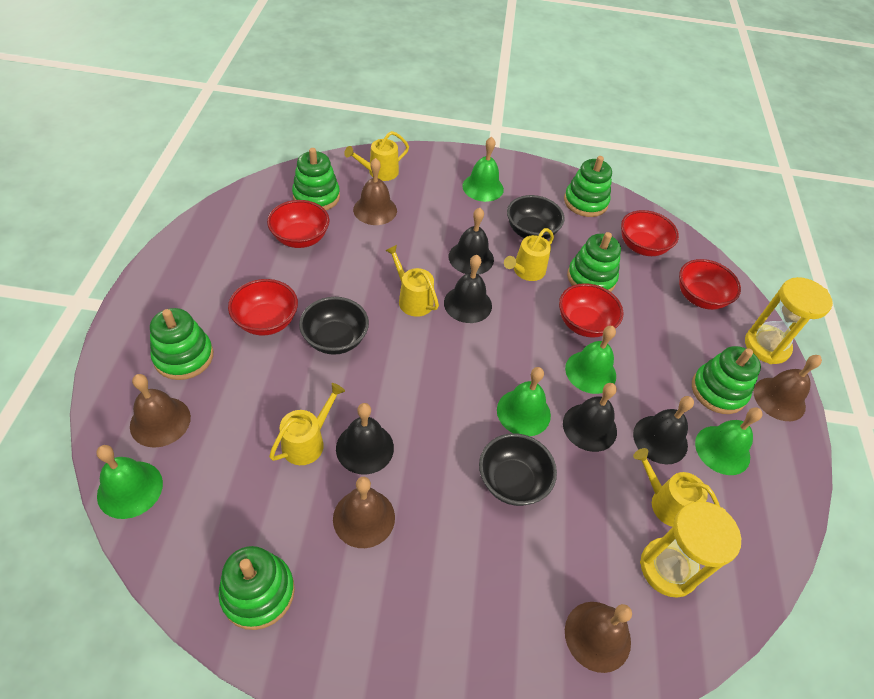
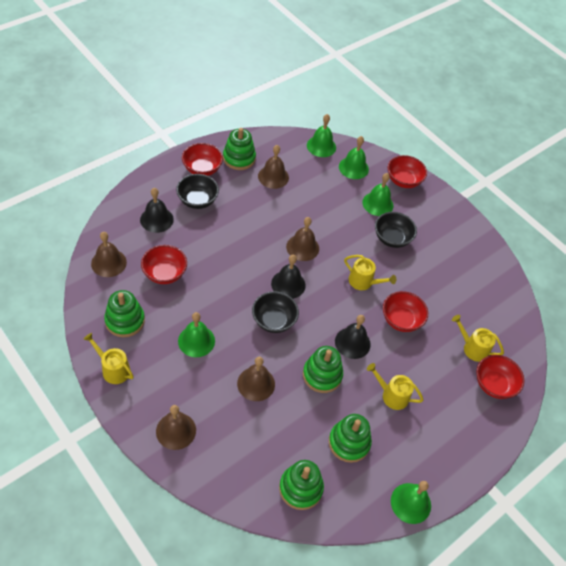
black bell: [336,403,394,474] [444,255,492,323] [449,208,494,275] [563,383,617,452] [633,396,694,464] = 5 -> [140,188,174,233] [271,255,306,299] [335,315,371,359] = 3
green stacking toy: [150,308,213,380] [218,546,295,630] [292,148,340,211] [564,156,612,217] [567,232,621,292] [692,346,761,414] = 6 -> [104,290,145,337] [223,128,256,170] [279,460,324,510] [303,346,343,393] [329,414,372,463] = 5
yellow hourglass: [640,501,741,598] [745,277,833,364] = 2 -> none = 0
yellow watering can: [269,383,345,465] [344,131,409,181] [385,245,439,317] [504,228,554,281] [633,448,720,527] = 5 -> [84,333,134,384] [344,255,396,290] [367,363,423,410] [452,315,504,362] = 4

